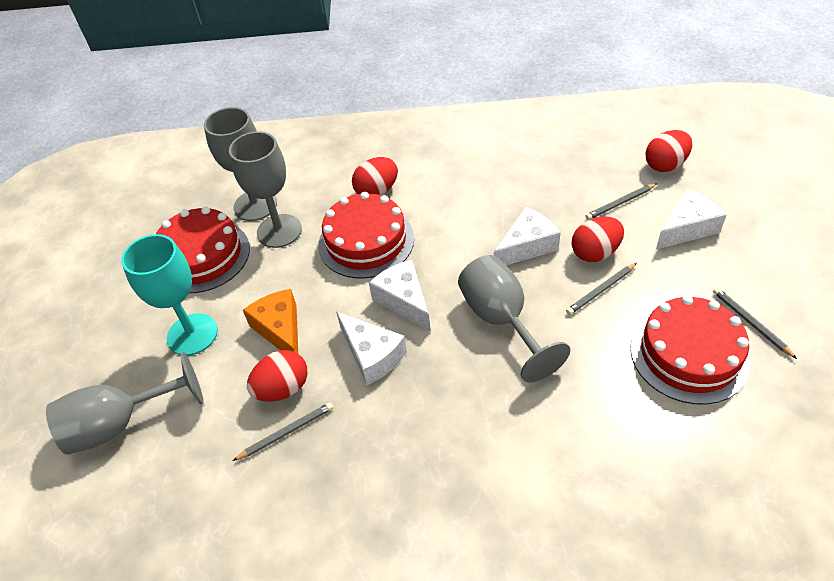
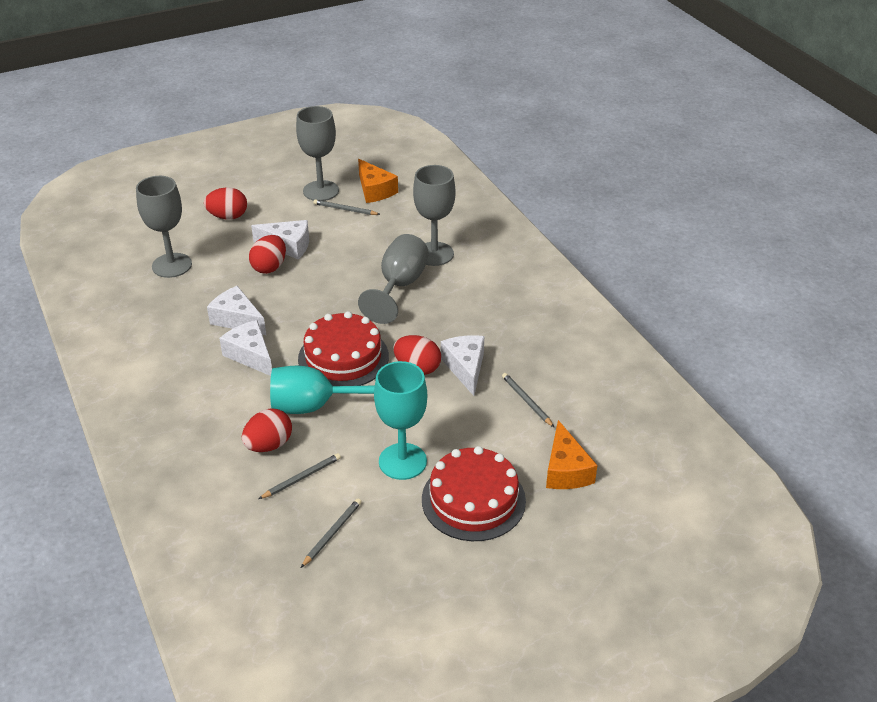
orange cheese: [243,289,298,354] = 1 -> [358,159,398,203] [546,420,597,489] = 2
red cake: [156,206,250,293] [318,192,414,278] [630,295,751,405] = 3 -> [298,311,389,386] [422,446,526,541] = 2
turquoise goblet: [121,234,218,356] = 1 -> [270,366,382,414] [374,361,427,480] = 2

